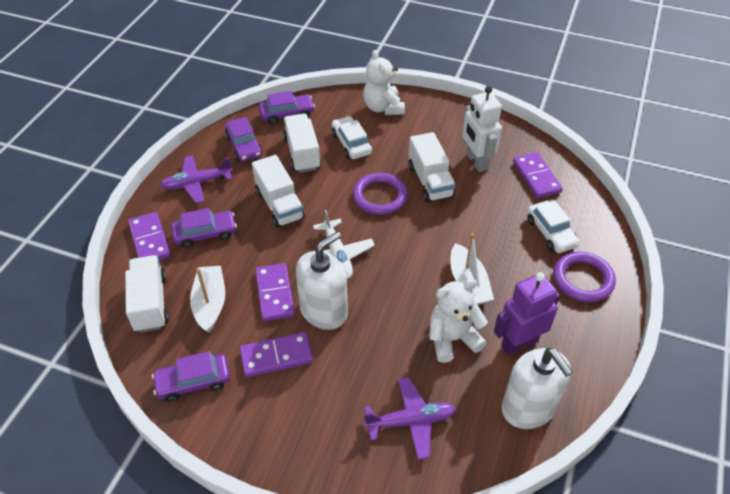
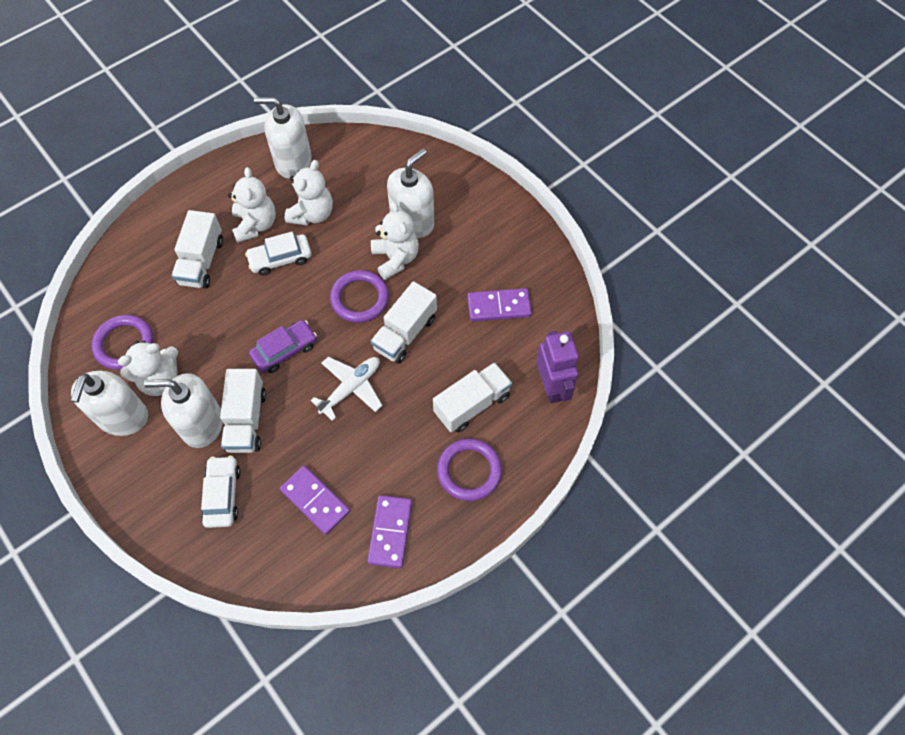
purple car: [152,351,230,402] [171,208,237,248] [225,117,263,162] [259,91,315,124] = 4 -> [249,320,317,373] = 1
purple domino: [128,212,171,260] [240,332,313,377] [255,263,295,322] [513,152,563,198] = 4 -> [280,466,350,535] [367,495,412,568] [467,288,532,322] = 3
purple plane: [160,155,232,203] [364,377,456,460] = 2 -> none = 0
purple ring: [353,173,408,215] [554,252,616,302] = 2 -> [91,315,153,370] [330,270,389,323] [437,439,502,501] = 3
white boat: [190,266,225,333] [450,233,494,305] = 2 -> none = 0
white robot: [462,86,502,172] = 1 -> none = 0
white soap dispenser: [296,231,348,330] [502,348,573,429] = 2 -> [71,371,148,436] [144,373,223,448] [254,97,312,179] [387,149,434,238] = 4
white teddy bear: [363,50,405,115] [429,279,488,363] = 2 -> [118,341,178,396] [228,167,276,243] [285,160,333,226] [371,201,419,280] = 4

